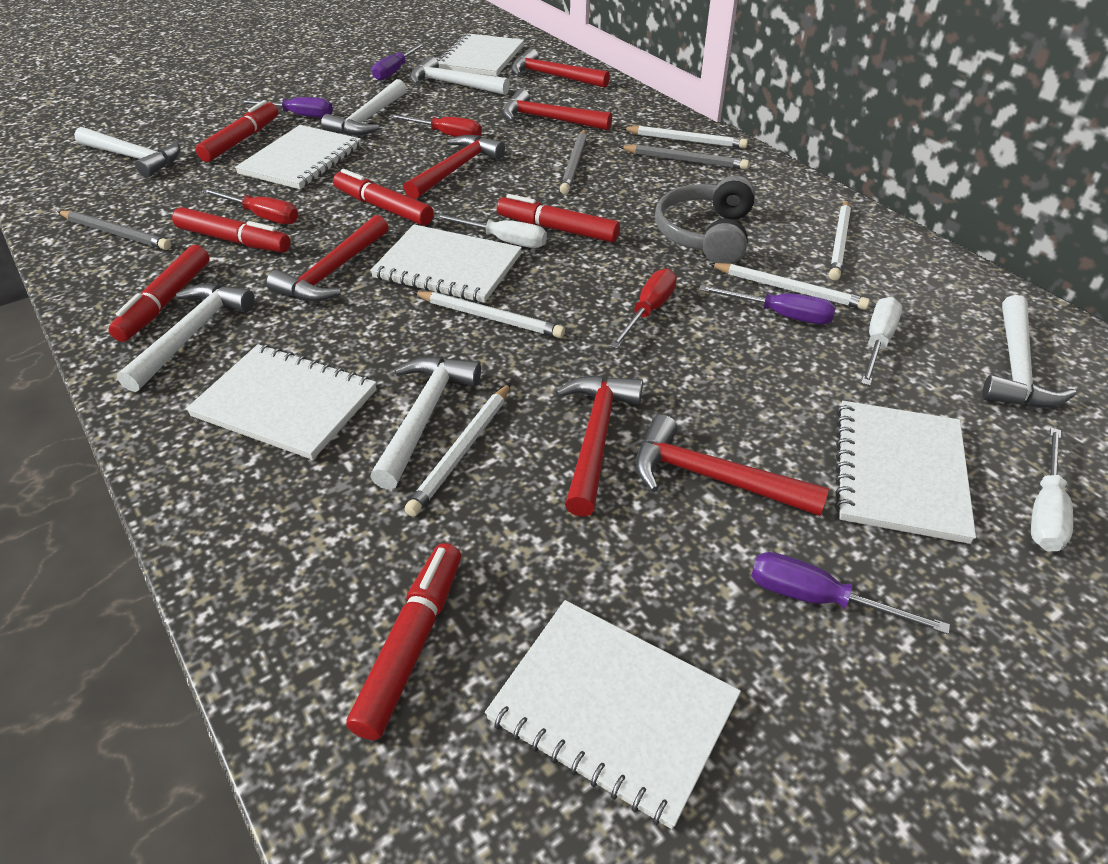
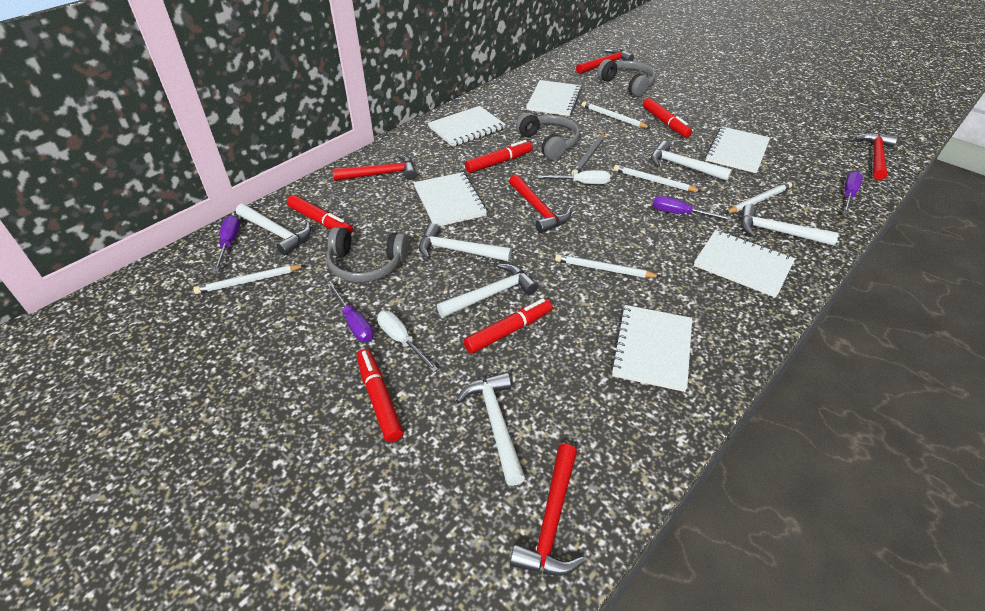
grey headphones: [655,176,755,264] = 1 -> [326,227,409,282] [516,112,580,160] [597,59,656,97] = 3
grey pencil: [57,211,171,250] [560,129,587,194] [619,145,749,170] = 3 -> [571,133,605,176] = 1
red hammer: [266,215,389,302] [404,135,505,199] [503,89,612,130] [511,48,610,88] [555,375,643,517] [635,415,829,516] = 6 -> [332,154,416,181] [509,174,571,233] [510,444,585,576] [576,48,634,74] [855,133,898,180] = 5
red marker: [108,245,210,342] [172,207,290,252] [196,100,278,162] [333,169,434,226] [346,543,461,740] [497,194,620,243] = 6 -> [287,195,353,234] [357,349,403,442] [463,299,553,354] [465,140,533,173] [643,98,692,138] = 5
red screwdriver: [201,188,298,224] [389,114,482,137] [610,269,677,349] = 3 -> none = 0
white screwdriver: [434,214,547,248] [861,297,902,386] [1031,428,1073,551] = 3 -> [377,311,438,372] [538,170,610,184] = 2

